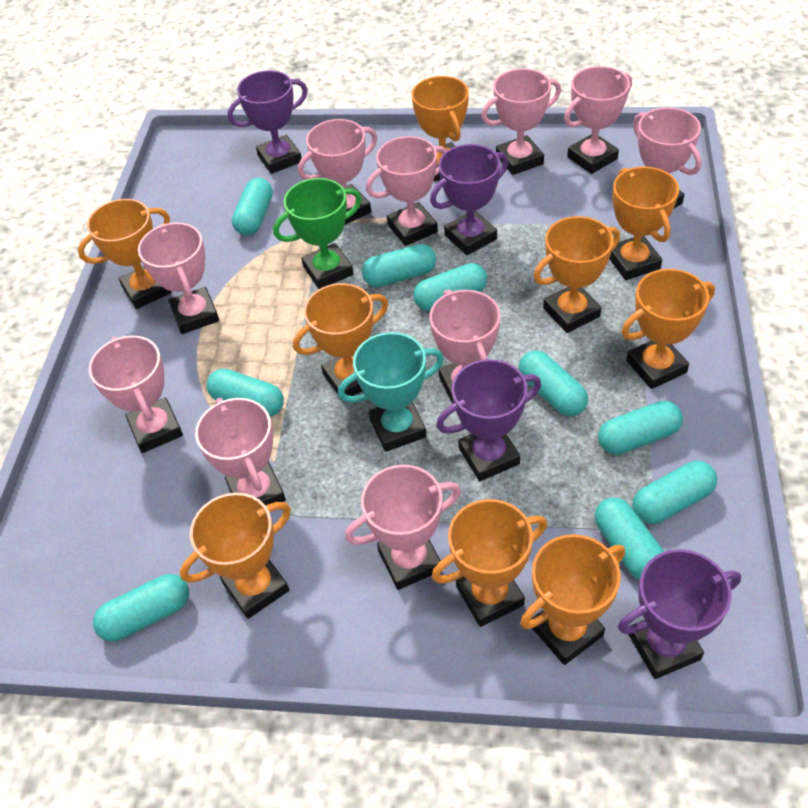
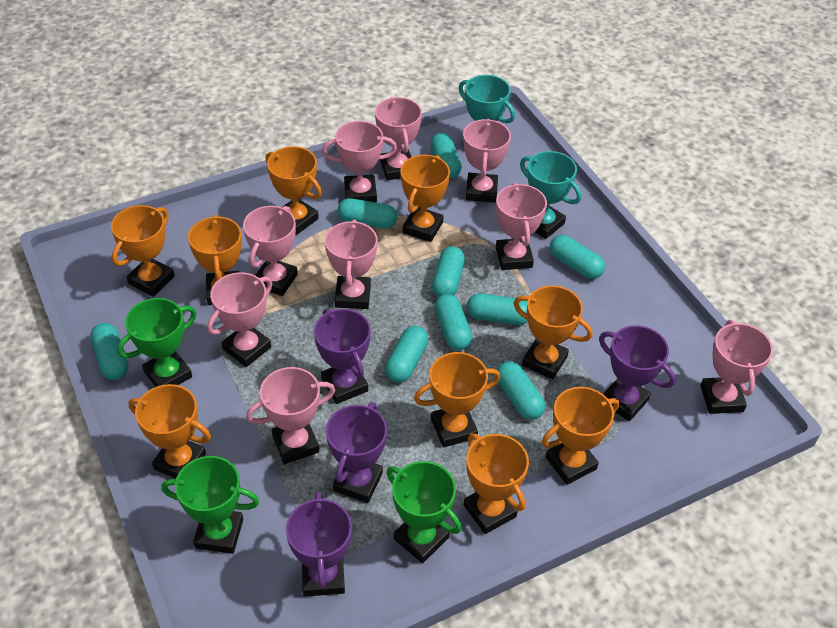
green trophy: [273,178,362,289] = 1 -> [117,298,197,387] [161,456,259,554] [387,461,462,563] = 3
pink trophy: [89,336,183,453] [138,222,219,334] [195,398,286,505] [298,119,377,225] [345,465,461,590] [366,136,448,246] [429,289,501,404] [481,69,561,175] [564,66,632,174] [633,107,702,208] = 10 -> [207,272,272,367] [243,206,298,296] [246,367,335,464] [322,121,397,202] [325,219,378,309] [375,97,422,180] [463,119,511,203] [496,183,547,270] [700,320,773,414] = 9
turquoise trophy: [338,332,444,452] = 1 -> [458,75,515,146] [520,151,581,239] = 2

